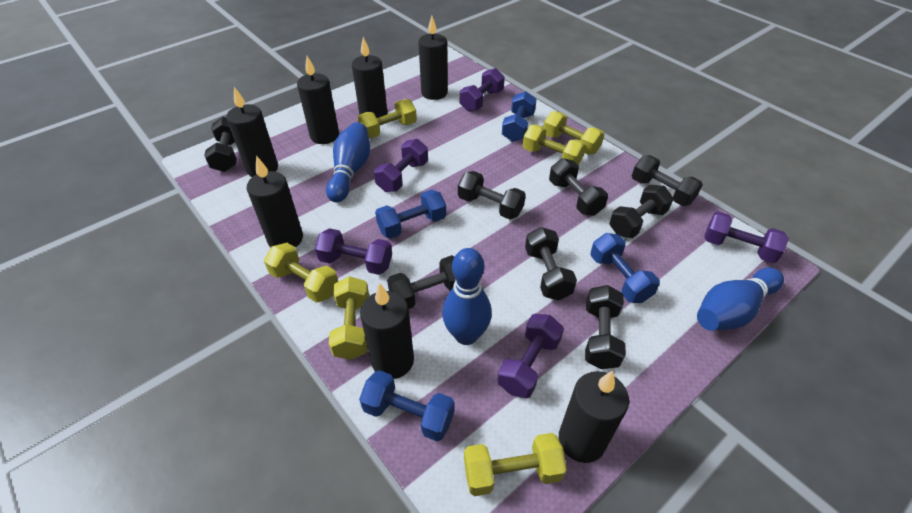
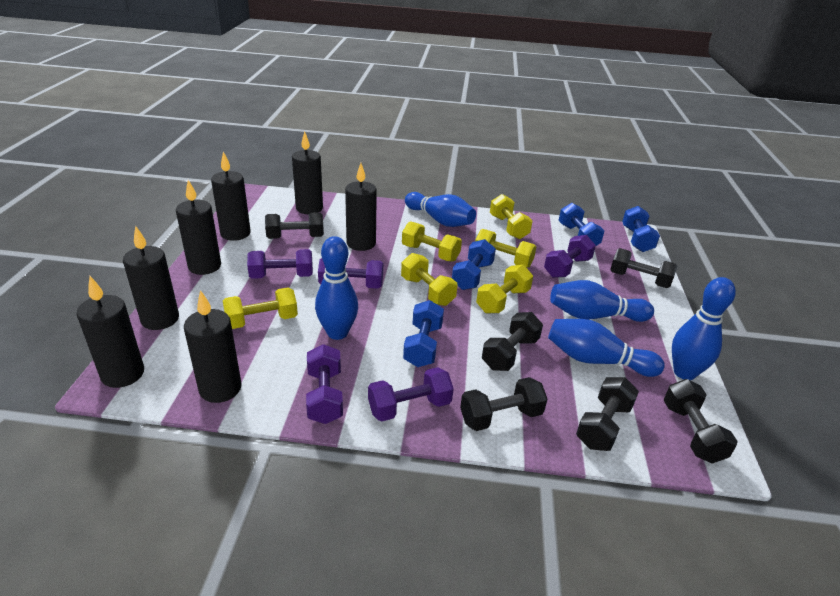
black dumbbell: [204,117,237,172] [387,255,456,309] [458,171,526,220] [525,227,577,300] [549,158,608,216] [585,285,626,369] [609,185,673,238] [632,155,703,206] = 8 -> [265,212,324,239] [460,377,548,431] [482,312,543,371] [576,377,639,451] [610,248,677,288] [664,379,738,464] = 6
blue bowling pin: [326,122,370,202] [442,248,492,345] [697,268,784,331] = 3 -> [315,236,358,340] [405,192,476,227] [548,319,665,377] [550,280,654,322] [672,277,736,380] = 5

